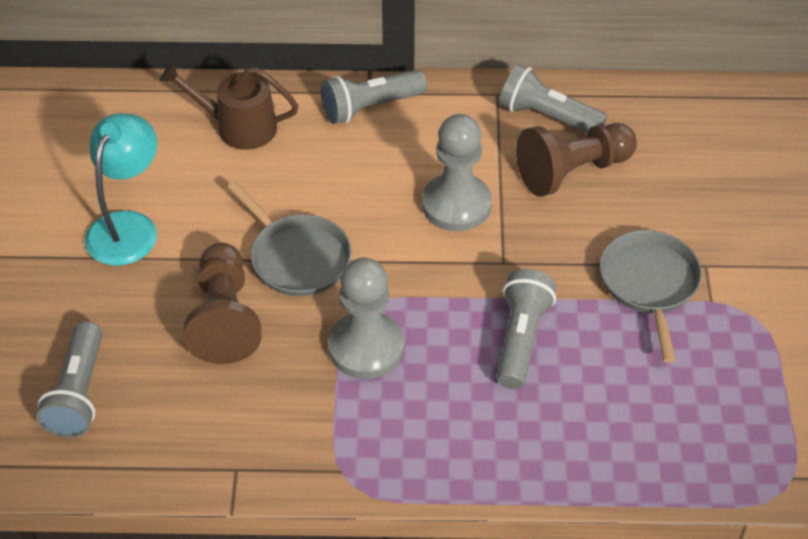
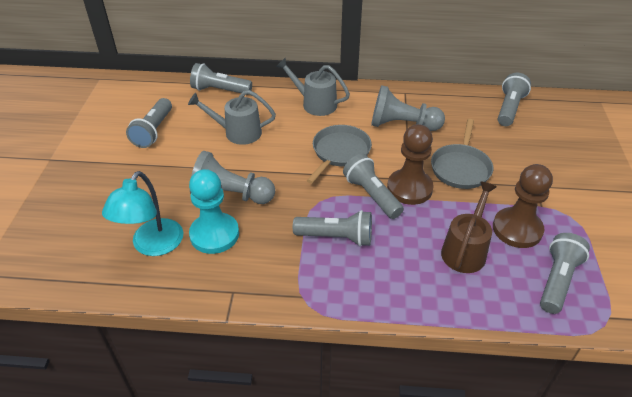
grey flashlight: [36,321,102,438] [321,70,427,124] [496,269,556,389] [500,64,607,133] = 4 -> [126,98,172,148] [190,63,252,95] [293,210,372,246] [343,154,404,219] [498,73,531,126] [540,233,590,314] = 6
grey watering can: none = 0 -> [188,90,276,145] [276,58,350,116] = 2
turquoise pawn: none = 0 -> [189,169,239,254] = 1

